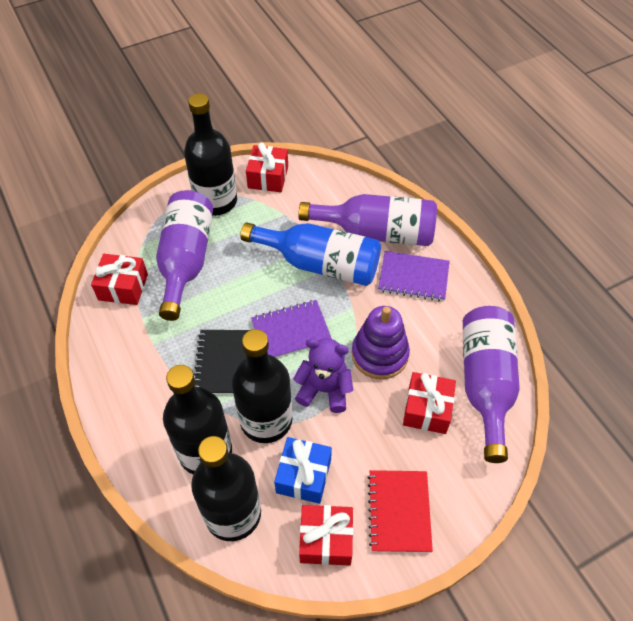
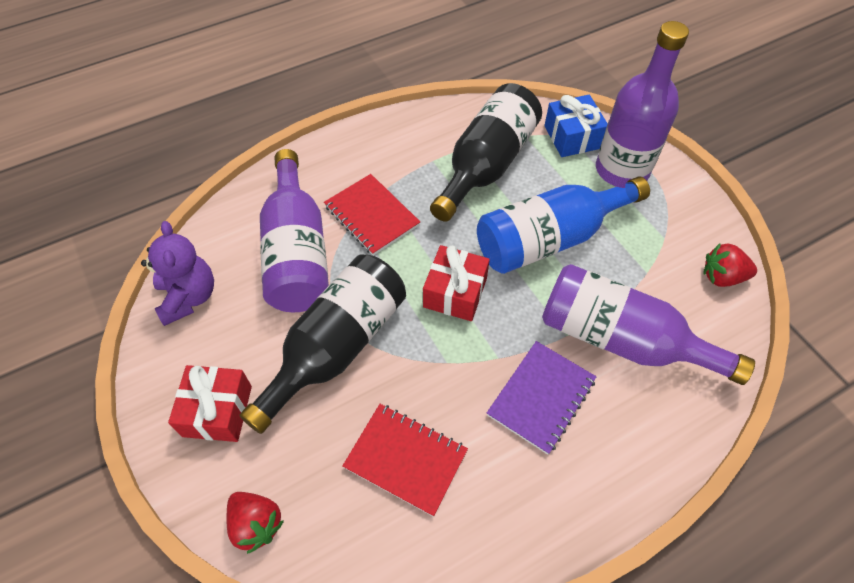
black bottle: [163,365,232,475] [184,93,237,216] [191,436,261,541] [232,329,293,443] = 4 -> [239,255,406,434] [430,83,542,222] = 2
black notebook: [194,330,249,395] = 1 -> none = 0
purple notebook: [251,300,332,358] [378,251,450,301] = 2 -> [487,341,597,455] = 1
purple stacking toy: [352,306,410,379] = 1 -> none = 0
red gift: [91,254,148,305] [246,142,288,192] [299,505,353,566] [403,372,456,434] = 4 -> [168,365,252,442] [423,245,490,321] = 2
red notebook: [367,470,433,553] = 1 -> [324,174,420,256] [342,404,468,517] = 2
red strawberry: none = 0 -> [226,492,284,554] [703,243,757,287] = 2

